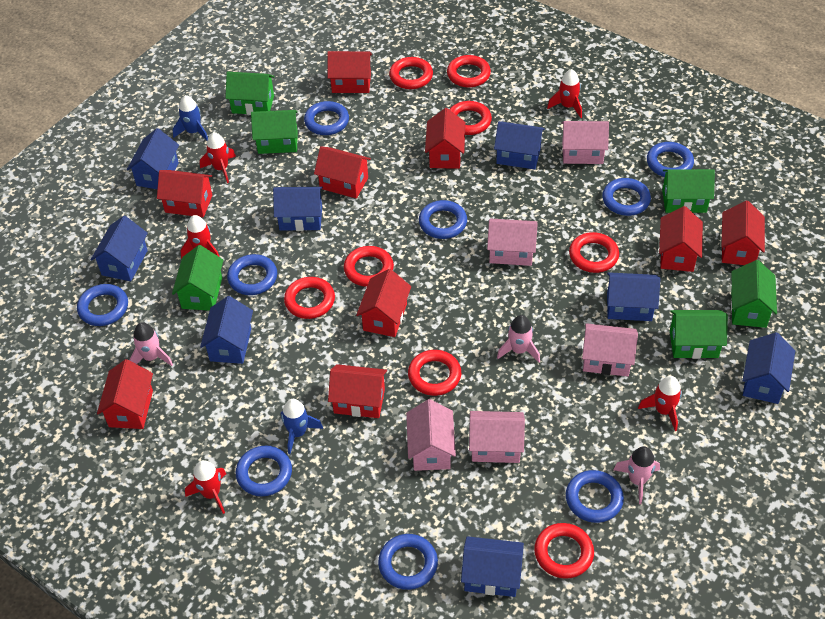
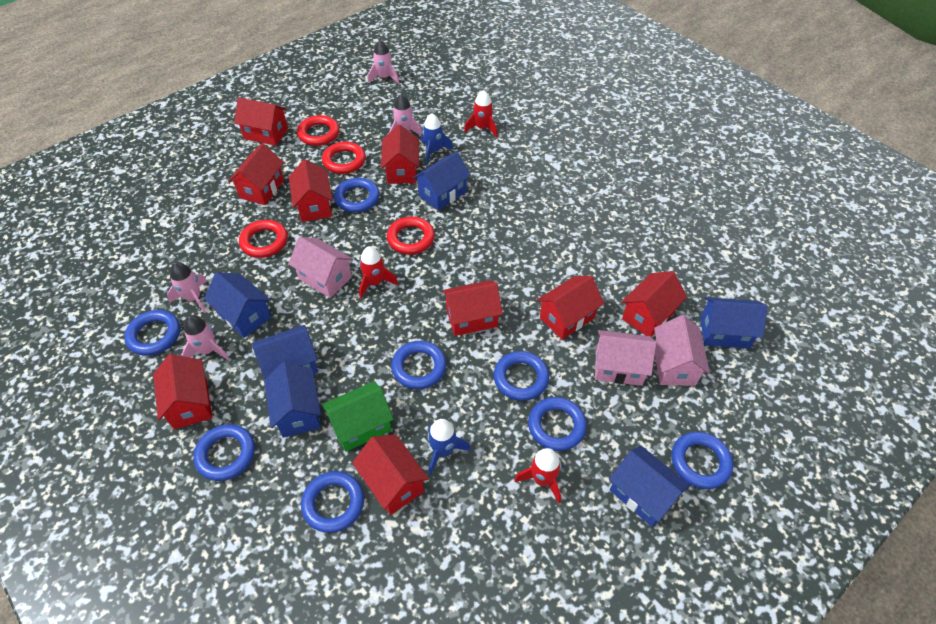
blue house: [91,216,148,281] [127,128,179,189] [200,296,253,364] [273,187,323,231] [461,536,524,597] [494,121,545,169] [607,272,660,321] [742,332,795,404] = 8 -> [204,272,271,338] [253,325,318,379] [264,362,321,438] [413,152,471,211] [609,445,690,527] [700,297,768,349] = 6
blue ring: [77,284,128,326] [227,254,277,295] [236,445,292,496] [304,101,349,135] [378,534,438,590] [419,200,467,239] [566,470,624,523] [602,178,651,216] [647,142,694,177] = 9 -> [124,310,180,356] [193,424,255,481] [301,471,364,533] [334,178,380,213] [391,341,446,389] [494,351,549,401] [528,397,587,451] [671,432,733,489] = 8
green house: [172,245,223,311] [225,72,275,115] [251,110,298,154] [662,169,715,213] [670,310,728,359] [731,260,777,328] = 6 -> [322,381,394,452] = 1
pink house: [406,399,456,471] [469,411,525,463] [487,219,538,266] [561,121,609,164] [582,323,638,377] = 5 -> [288,237,353,298] [595,330,656,386] [654,315,710,386] = 3
pink rocket: [129,322,173,366] [497,315,540,362] [613,446,660,504] = 3 -> [167,262,207,313] [181,315,229,360] [368,40,399,84] [389,94,422,136] = 4
red ring: [284,277,335,319] [344,246,394,287] [389,57,433,89] [408,350,461,396] [447,55,491,88] [449,101,492,135] [534,523,594,579] [569,232,619,273] = 8 -> [239,220,288,258] [297,115,339,146] [322,142,366,174] [387,217,435,255] = 4
red rocket: [181,215,219,259] [185,460,226,514] [200,132,236,183] [547,69,582,118] [638,376,682,431] = 5 -> [359,246,398,298] [464,90,498,138] [515,448,561,503] = 3

